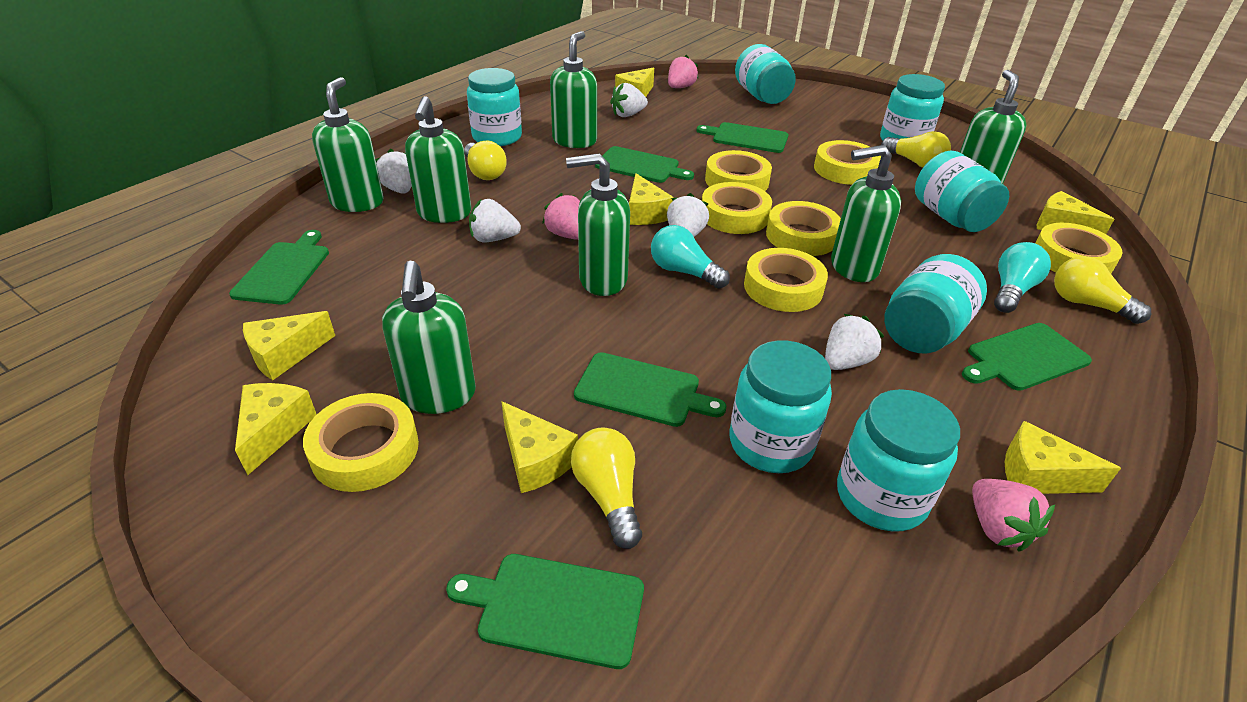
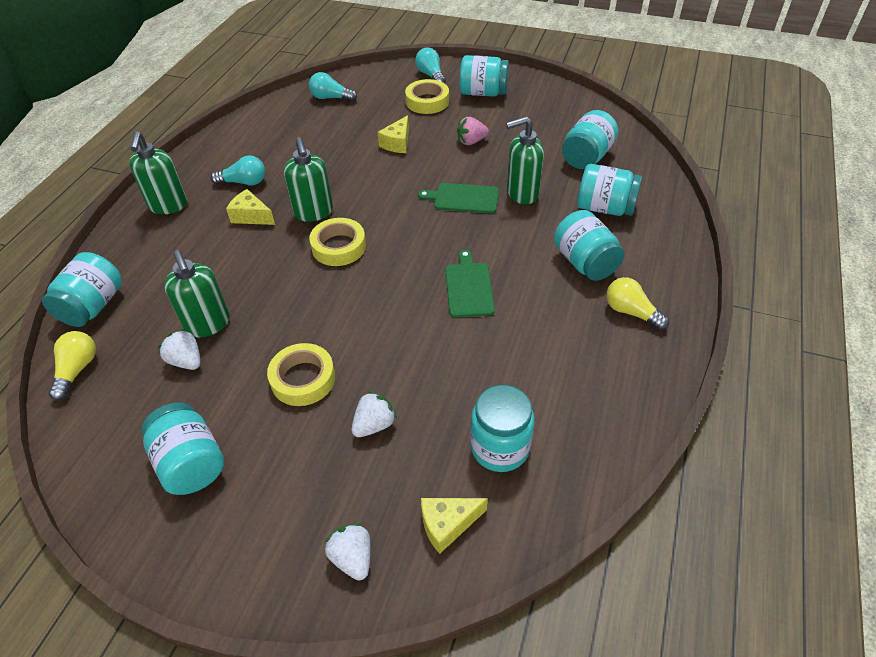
green cutting board: [229,230,329,305] [446,554,644,669] [574,352,726,427] [595,146,694,183] [697,122,788,153] [962,323,1092,391] = 6 -> [418,183,499,213] [445,250,495,317] = 2
green soap dispenser: [312,77,384,212] [382,260,476,414] [405,96,471,223] [550,31,597,148] [566,153,630,296] [831,145,901,282] [960,70,1027,184] = 7 -> [129,131,187,214] [164,250,230,338] [284,137,333,222] [506,116,544,204] = 4
pink strawberry: [542,193,580,240] [668,55,699,88] [972,479,1055,552] = 3 -> [457,117,489,145] = 1
turquoise light bulb: [651,225,730,289] [994,242,1051,313] = 2 -> [210,155,265,186] [309,72,357,102] [415,47,446,83] = 3
white strawberry: [376,149,412,194] [469,199,521,242] [610,83,648,117] [667,193,709,237] [825,314,884,370] = 5 -> [158,329,200,370] [324,523,371,580] [352,391,397,437] = 3
yellow cheese: [235,383,317,475] [243,311,335,380] [501,401,578,493] [615,68,654,97] [629,173,674,225] [1005,421,1121,494] [1037,191,1114,234] = 7 -> [226,189,275,225] [378,115,409,153] [421,498,488,554] = 3
yellow light bulb: [464,140,507,180] [571,427,642,549] [881,131,951,168] [1054,256,1151,324] = 4 -> [49,331,96,401] [606,277,669,330] = 2
yellow tape: [303,393,419,492] [702,182,772,234] [705,150,772,191] [744,248,828,312] [766,201,841,256] [814,140,881,185] [1035,223,1123,274] = 7 -> [267,343,335,406] [309,218,366,266] [405,79,449,114] = 3

